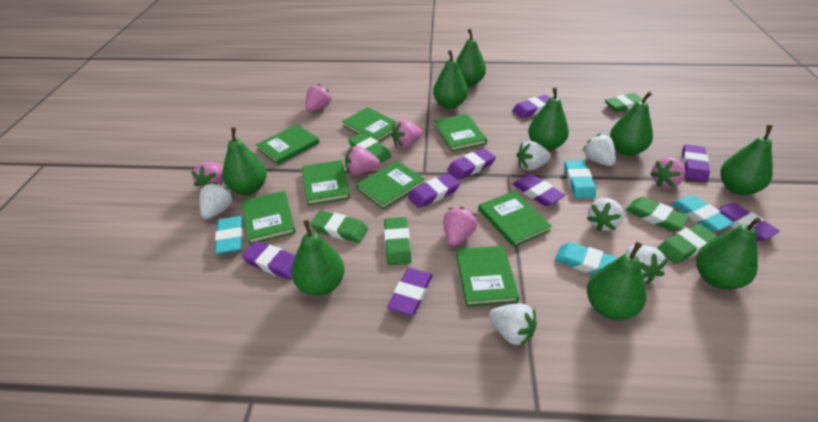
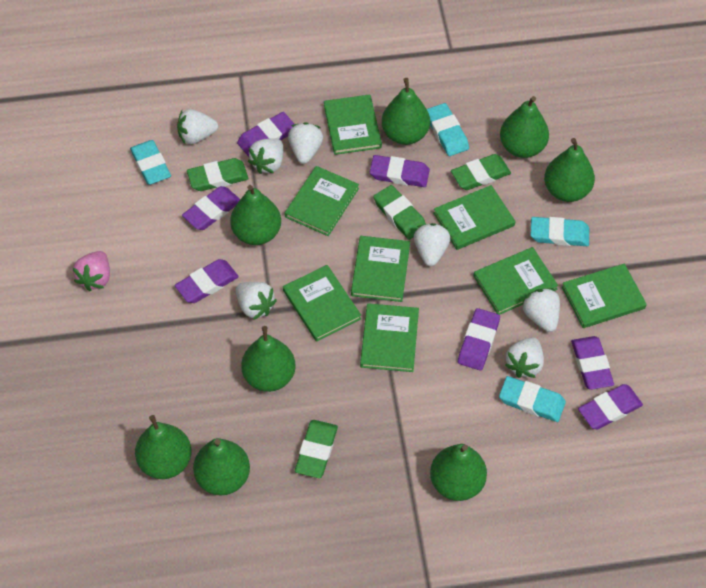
green eraser: [310,210,368,243] [348,133,391,163] [384,217,411,265] [605,93,646,112] [626,197,689,231] [657,224,718,264] = 6 -> [187,158,249,191] [295,420,338,478] [373,185,426,240] [451,154,511,190] = 4
green pear: [222,127,267,195] [291,220,344,296] [433,50,468,109] [456,29,486,86] [528,88,569,151] [587,242,646,320] [610,92,653,156] [696,217,761,290] [720,125,773,195] = 9 -> [135,415,192,479] [193,438,250,495] [230,185,281,245] [241,326,296,392] [382,78,430,145] [430,444,487,501] [500,96,549,158] [544,138,595,202] = 8
pink strawberry: [191,162,223,189] [305,84,332,112] [345,146,380,175] [391,120,422,148] [443,207,477,246] [650,157,685,188] = 6 -> [73,251,110,291] = 1
purple eraser: [242,241,296,280] [387,268,433,316] [408,173,460,208] [447,148,496,180] [512,95,550,118] [512,174,565,206] [682,144,710,182] [718,203,780,241] = 8 -> [175,259,239,303] [182,186,240,230] [237,112,294,157] [370,155,430,187] [458,308,500,371] [571,336,614,390] [578,384,643,429] = 7
white strawberry: [199,182,234,219] [489,304,537,346] [516,141,551,171] [583,134,616,166] [587,198,624,231] [626,245,668,284] = 6 -> [177,109,218,144] [236,282,277,320] [248,138,283,174] [288,122,323,164] [414,223,451,266] [505,337,544,378] [522,288,560,332] = 7

